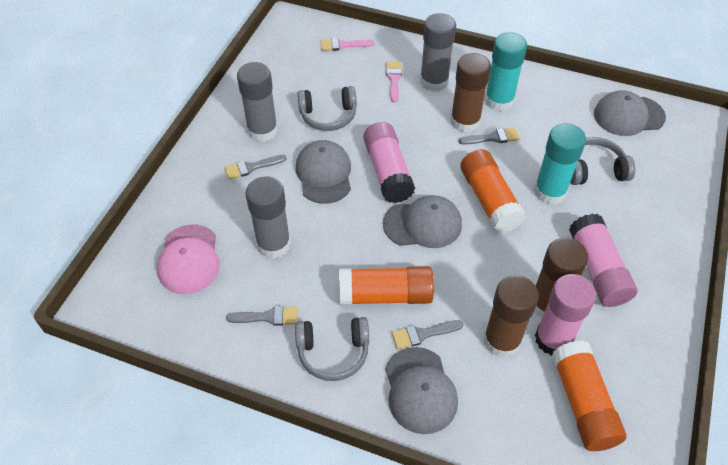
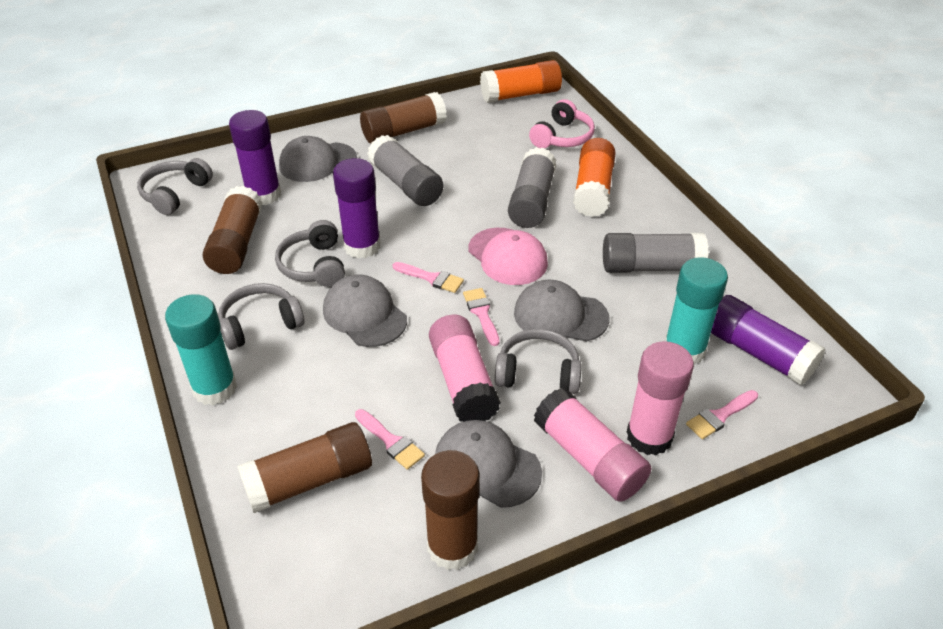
brown glue stick: [450,53,491,133] [484,275,539,358] [534,238,588,317] = 3 -> [203,186,262,274] [237,422,372,513] [360,92,447,143] [421,450,480,570] = 4
grey brush: [225,155,286,180] [226,306,298,326] [392,320,464,349] [459,128,519,145] = 4 -> none = 0
grey headphones: [295,317,369,381] [298,86,357,131] [570,137,636,185] = 3 -> [137,158,213,215] [218,283,304,350] [275,220,345,287] [495,329,582,394] = 4
orange glue stick: [339,266,434,305] [460,149,526,233] [552,340,626,451] = 3 -> [480,60,562,103] [573,138,616,217] = 2
pink brush: [321,38,375,51] [386,61,402,103] = 2 -> [355,409,425,470] [393,262,464,293] [463,288,500,346] [686,390,758,439] = 4
pink headphones: none = 0 -> [529,99,595,148] = 1
purple glue stick: none = 0 -> [229,110,281,205] [333,158,380,259] [711,295,826,386] = 3

